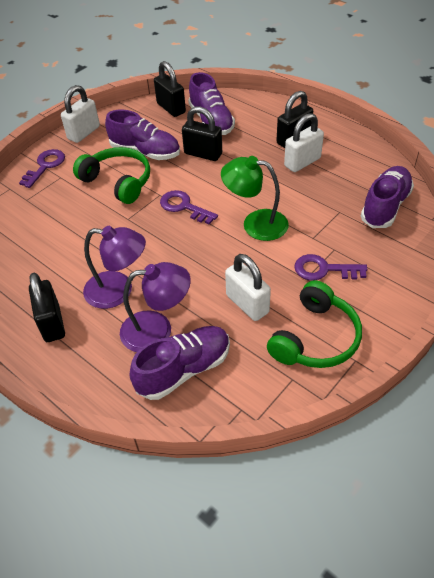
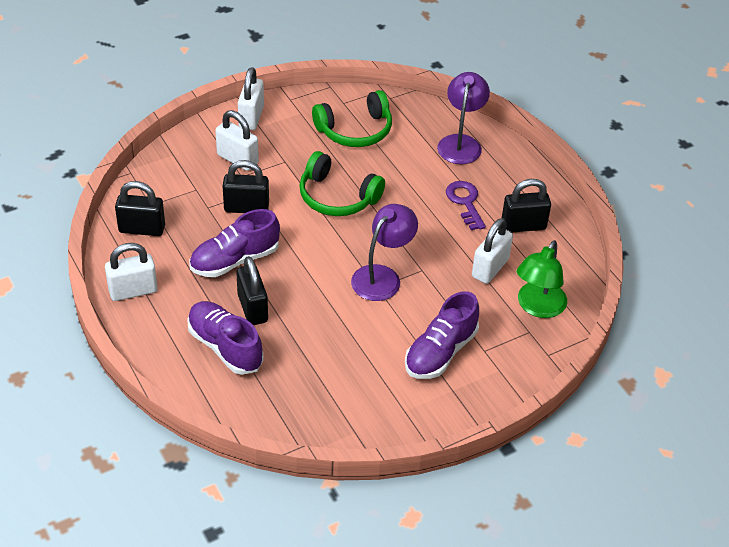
purple key: [19,149,65,188] [160,190,218,225] [294,254,367,280] = 3 -> [446,181,486,230] = 1
purple shoe: [105,110,180,160] [130,326,230,400] [188,72,235,135] [361,166,414,228] = 4 -> [187,301,264,375] [190,209,280,277] [405,291,479,379] = 3
white padlock: [61,85,100,143] [225,254,271,321] [284,113,324,172] = 3 -> [105,243,158,301] [215,110,259,171] [238,67,264,130] [472,218,513,284] = 4

